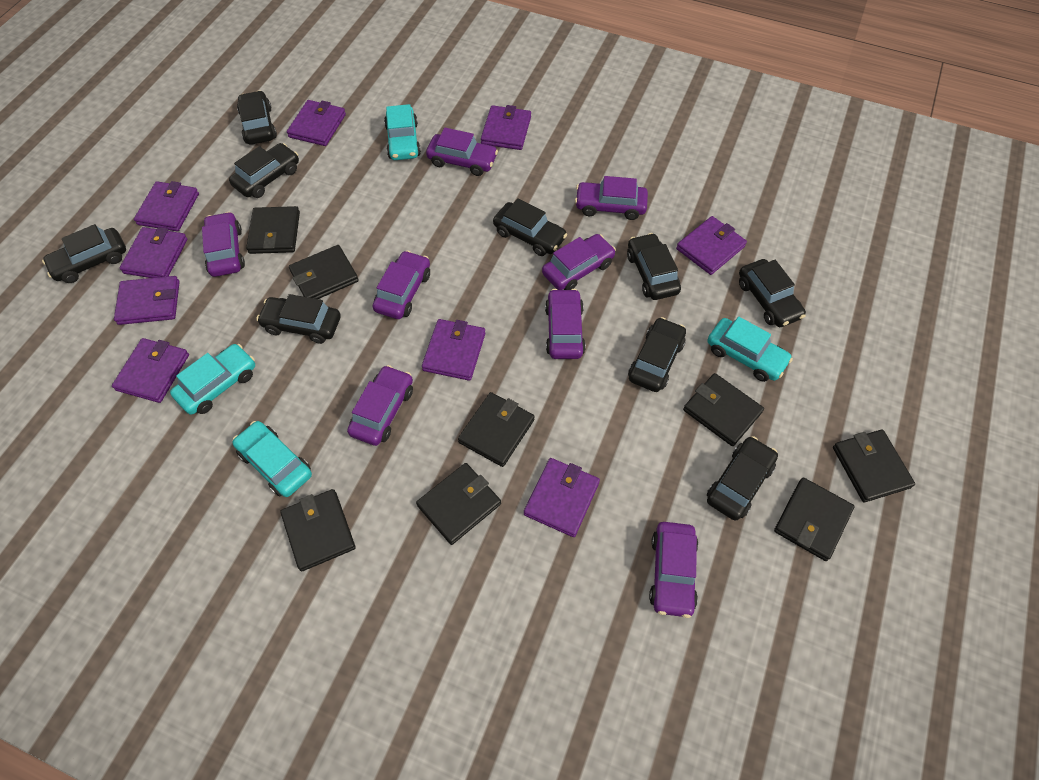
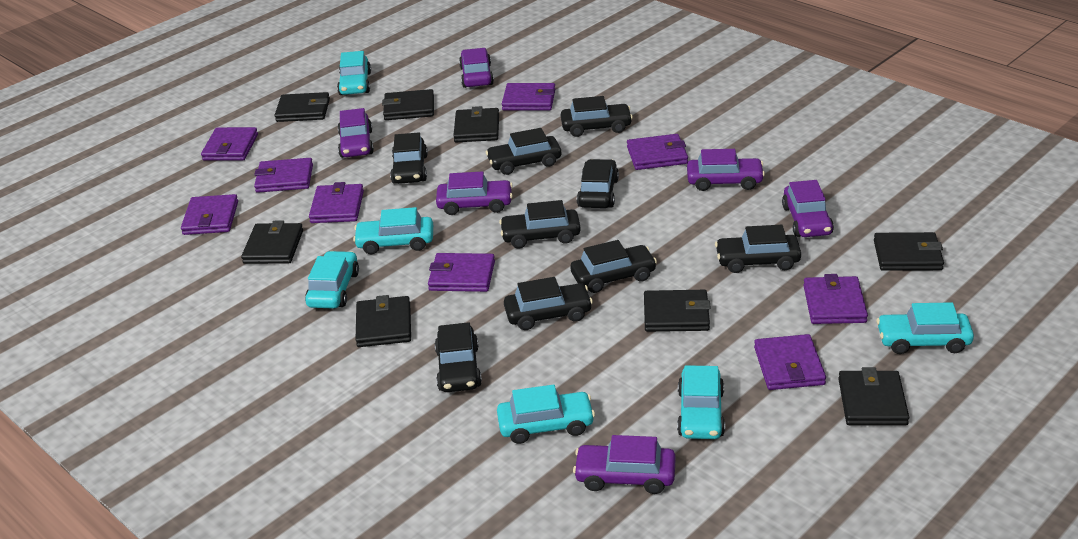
purple car: [202,212,245,277] [347,365,413,446] [372,250,430,319] [426,128,498,176] [542,234,616,290] [545,289,586,359] [575,176,648,220] [649,522,698,618] = 8 -> [338,108,374,158] [436,171,513,215] [459,48,494,88] [573,435,676,494] [687,149,765,191] [782,180,834,237] = 6
turquoise car: [170,344,255,415] [232,421,312,497] [384,104,421,160] [707,317,793,382] = 4 -> [305,251,359,309] [337,51,371,95] [353,207,433,254] [497,384,595,444] [677,365,725,439] [876,302,974,354] = 6

